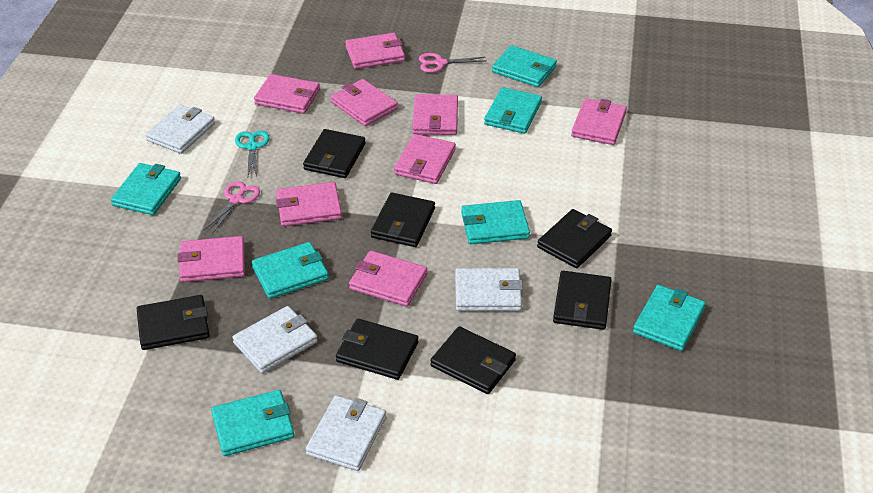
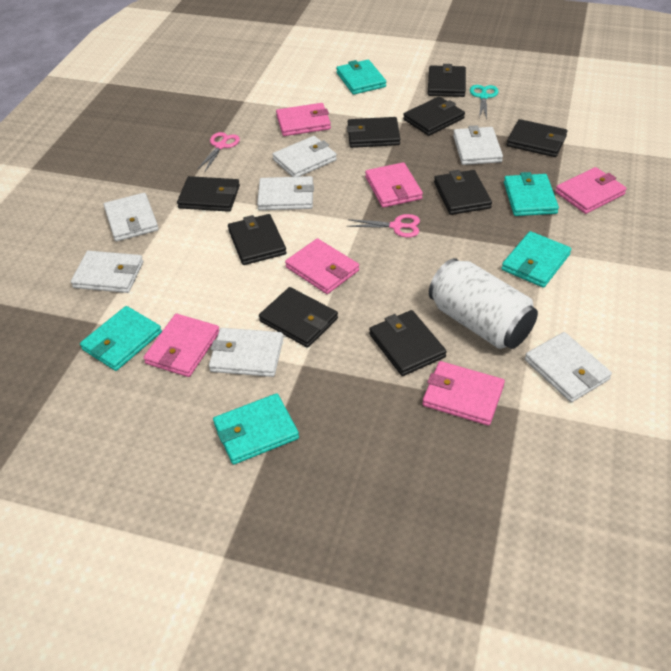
black wallet: [137,295,210,350] [303,129,366,178] [336,319,418,380] [371,193,435,247] [430,326,516,394] [537,209,612,268] [553,271,612,330] = 7 -> [177,176,240,212] [228,214,287,265] [259,287,338,348] [347,117,400,148] [369,310,447,376] [403,96,465,136] [428,64,466,97] [434,170,492,215] [506,119,568,157] = 9
pink wallet: [177,236,245,282] [254,74,320,114] [276,182,342,227] [331,79,398,126] [345,33,405,69] [349,251,427,307] [394,134,456,184] [412,94,458,135] [571,98,627,145] = 9 -> [143,314,219,377] [276,103,331,136] [285,238,359,294] [365,162,423,208] [422,361,505,426] [555,167,627,214] = 6
turquoise wallet: [111,163,181,215] [211,390,294,456] [252,242,329,299] [461,200,530,244] [484,87,542,134] [492,45,557,87] [633,285,706,351] = 7 -> [80,306,162,371] [213,393,299,465] [336,60,386,95] [501,231,571,288] [504,172,559,216] = 5
white can: none = 0 -> [429,258,538,349] = 1
white wallet: [145,105,215,154] [232,306,318,374] [306,395,386,471] [455,268,523,311] = 4 -> [71,251,143,293] [104,193,159,241] [209,328,283,377] [257,176,314,210] [272,136,337,177] [453,125,503,165] [525,332,612,402] = 7

